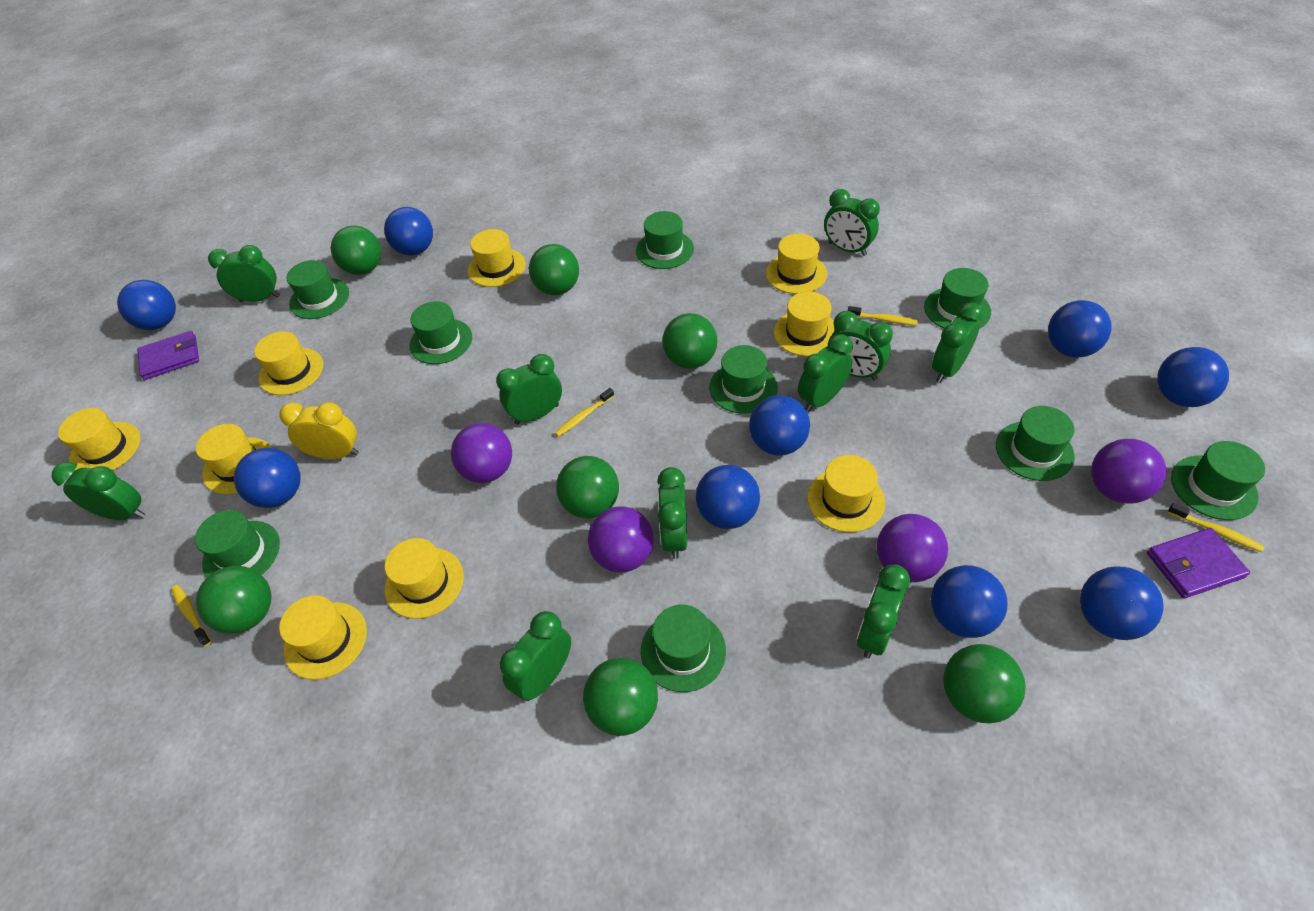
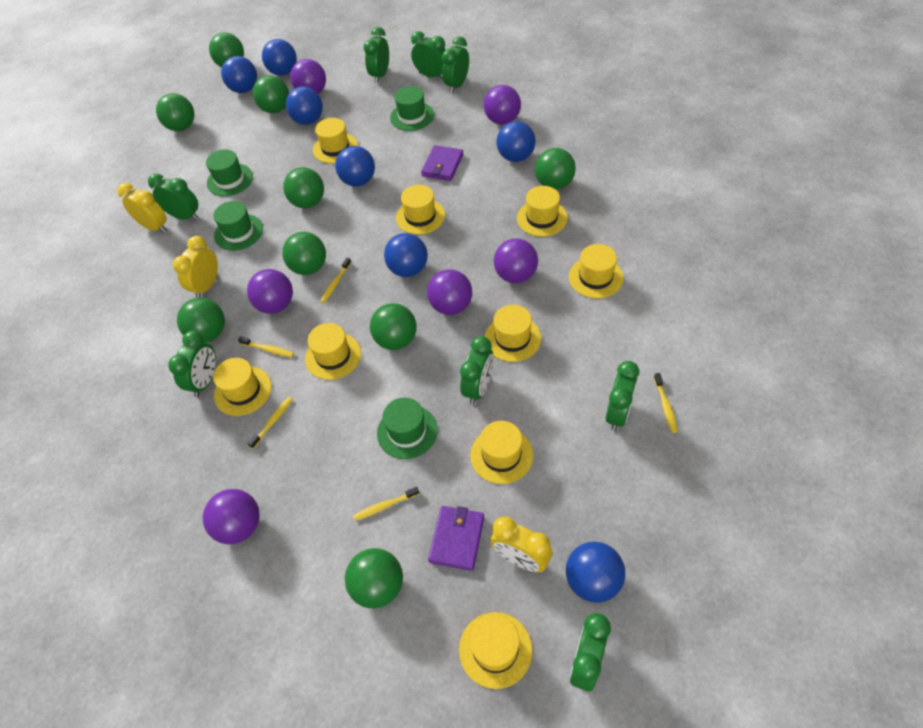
blue ball: [117,280,176,330] [234,448,300,508] [384,207,433,255] [696,465,760,529] [749,395,810,456] [931,565,1007,638] [1048,300,1112,358] [1080,566,1163,640] [1157,347,1229,407] = 9 -> [221,56,257,93] [262,39,297,76] [286,86,323,125] [335,146,375,187] [384,233,428,277] [496,121,536,162] [566,541,625,603] = 7
green ball: [196,566,271,634] [331,226,382,275] [529,244,579,295] [556,456,619,518] [583,658,658,736] [663,313,717,369] [943,644,1026,723] = 7 -> [156,93,194,131] [177,298,225,342] [209,32,244,67] [253,75,289,113] [282,232,326,275] [283,167,324,208] [345,548,403,608] [370,303,416,350] [535,148,576,190] = 9
green clock: [52,462,146,520] [208,245,280,302] [496,354,562,425] [500,611,571,701] [657,467,687,559] [798,334,853,412] [824,189,880,256] [828,311,893,381] [857,564,910,659] [932,302,984,383] = 10 -> [148,173,199,220] [168,331,216,397] [364,27,389,83] [411,31,445,79] [442,36,469,93] [460,336,494,404] [570,613,611,692] [606,361,639,431] = 8
green hat: [195,510,280,578] [286,260,349,319] [410,301,472,364] [636,211,694,269] [641,605,726,692] [709,345,778,414] [924,268,991,329] [996,406,1075,481] [1171,441,1265,520] = 9 -> [206,149,253,196] [213,201,263,251] [377,398,438,459] [390,86,434,131] = 4
purple ball: [451,423,512,483] [588,506,654,573] [877,514,948,582] [1091,439,1167,504] = 4 -> [203,489,260,544] [247,269,293,314] [290,59,326,94] [427,269,472,315] [484,85,521,124] [494,238,538,283] = 6
yellow clock: [279,402,359,459] = 1 -> [117,183,167,233] [173,236,218,298] [490,517,553,572] = 3
yellow toothbrush: [171,585,211,646] [555,388,614,437] [848,306,918,326] [1168,503,1264,552] = 4 -> [238,336,294,357] [247,397,293,449] [320,257,351,303] [353,487,419,521] [654,373,678,433] = 5

